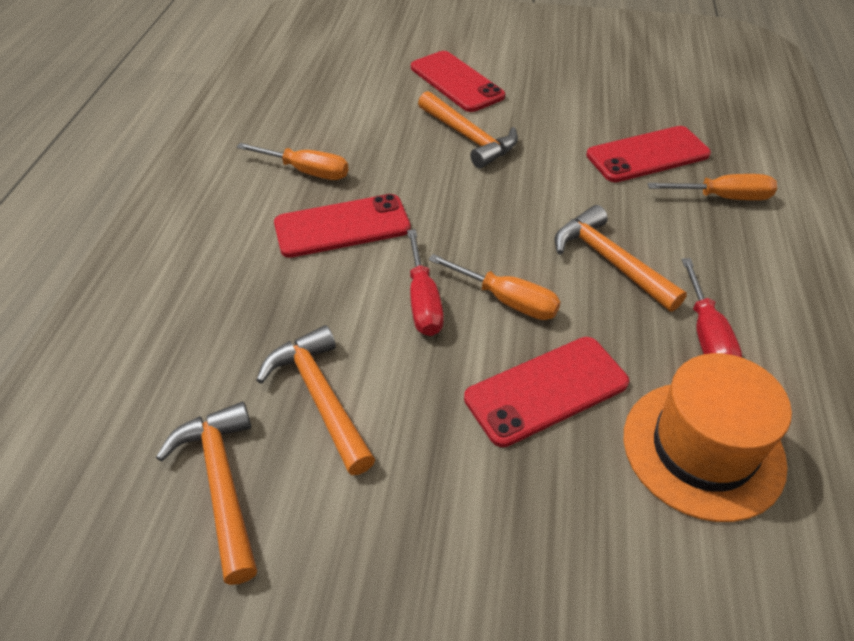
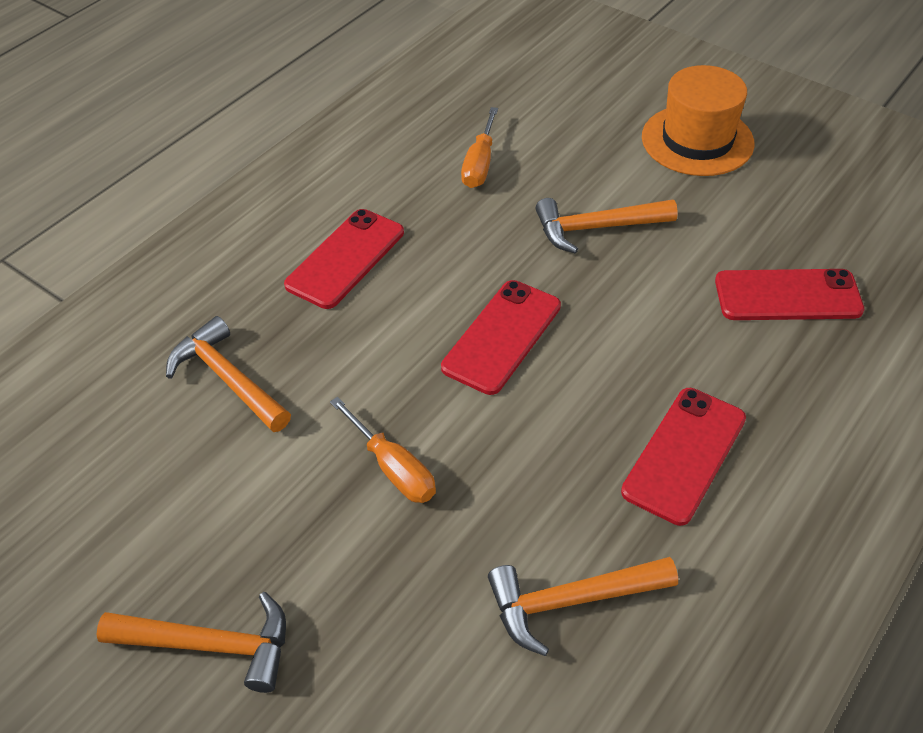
orange screwdriver: [237,143,349,180] [428,254,561,320] [648,174,777,200] = 3 -> [330,397,436,503] [461,107,498,188] = 2
red screwdriver: [407,229,444,336] [682,258,742,358] = 2 -> none = 0

